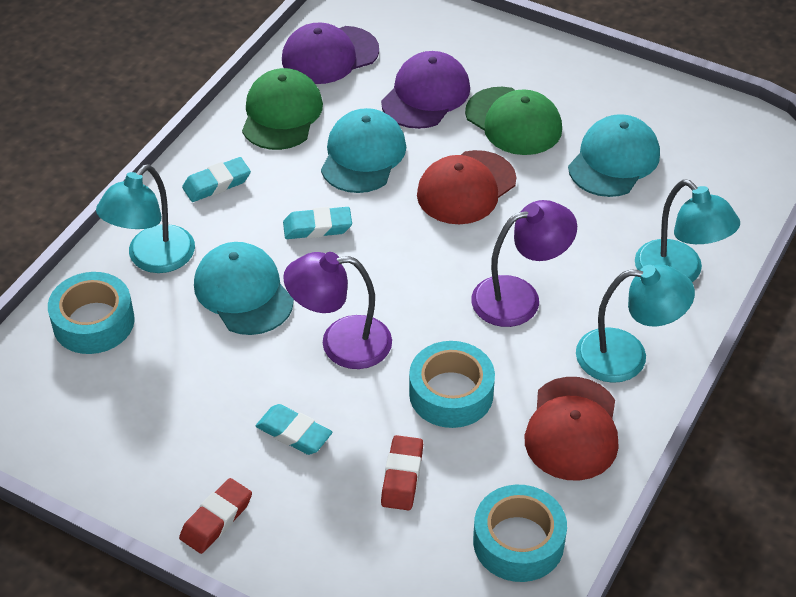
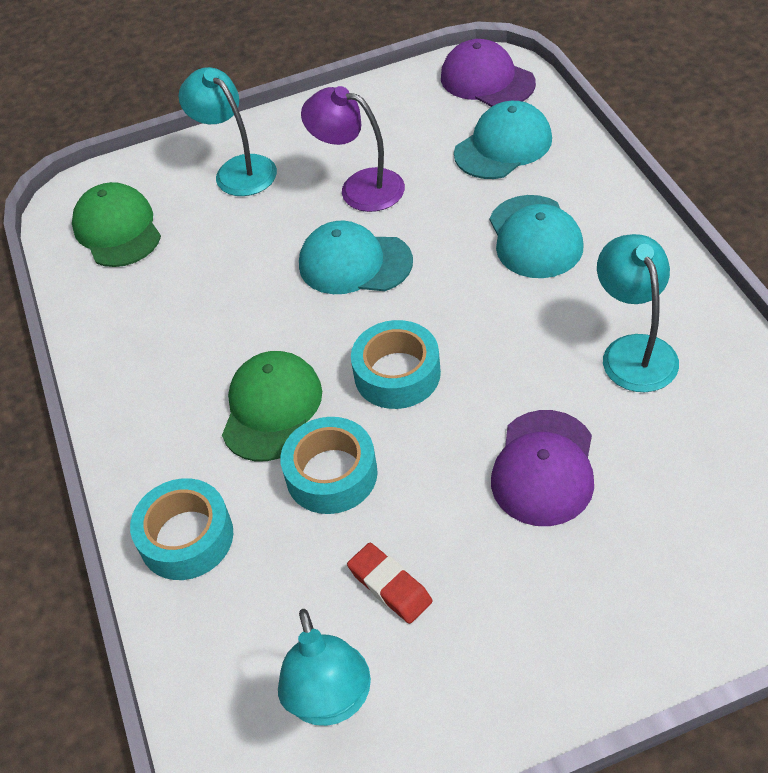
purple lamp: [283,252,392,369] [471,200,577,327] = 2 -> [301,86,405,212] = 1
red cap: [417,150,516,224] [525,377,619,481] = 2 -> none = 0
red eraser: [179,478,252,554] [381,435,423,511] = 2 -> [347,543,432,624] = 1
turquoise eraser: [182,157,251,202] [256,404,332,455] [283,207,352,239] = 3 -> none = 0

